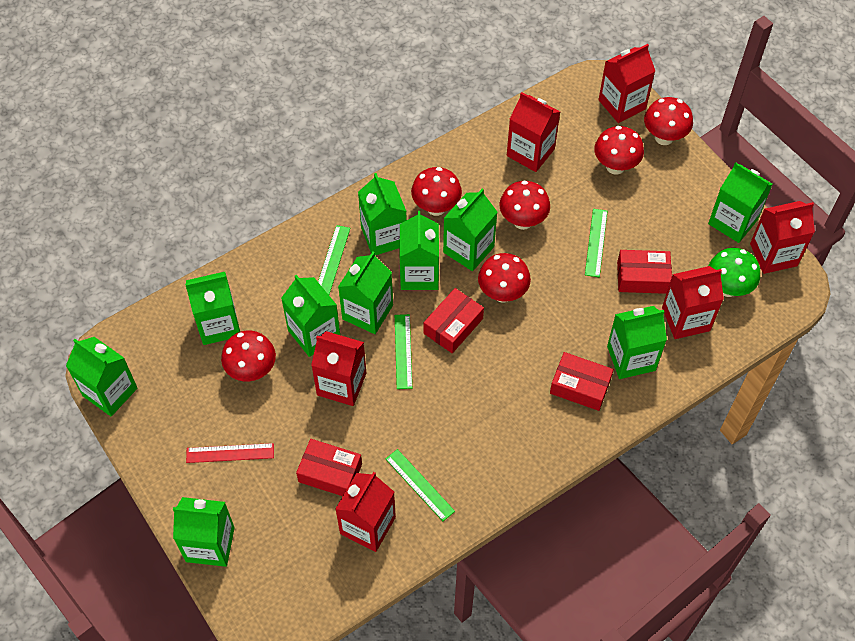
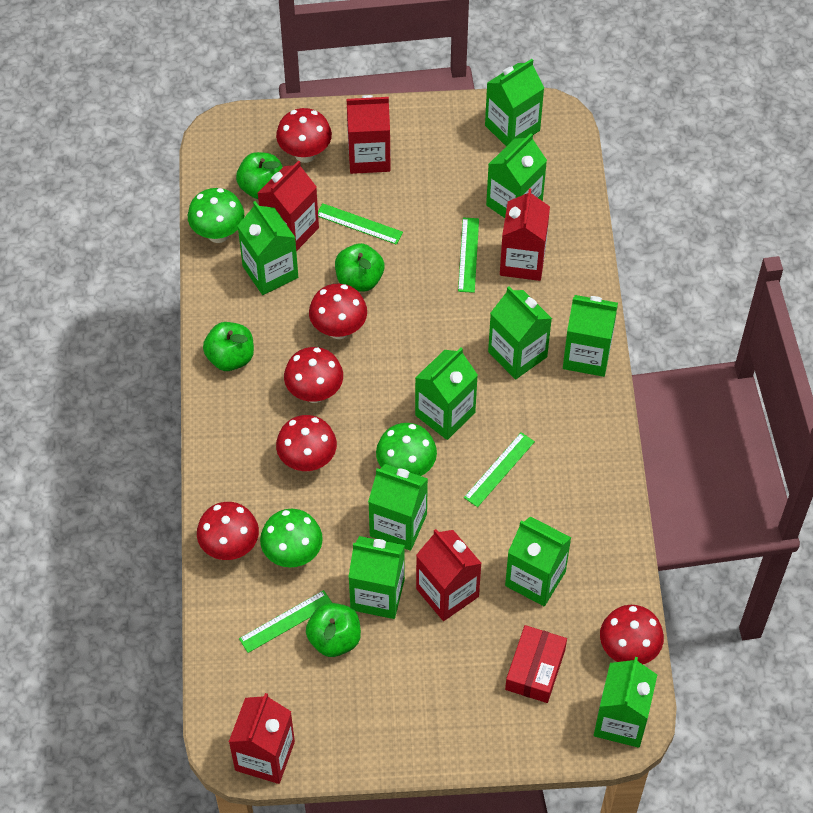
green apple: none = 0 -> [203,322,254,371] [236,152,283,199] [306,603,361,657] [335,243,385,292] = 4
green mushroom: [709,248,760,297] = 1 -> [188,188,244,243] [260,509,323,568] [376,423,437,476] = 3
red box: [296,439,362,496] [424,288,484,353] [550,352,614,411] [617,250,672,294] = 4 -> [505,625,567,703] = 1
red carton: [311,331,366,406] [335,472,396,552] [507,92,560,172] [598,44,655,123] [662,266,724,339] [750,201,815,274] = 6 -> [229,693,295,784] [258,160,319,251] [347,95,391,174] [416,529,482,621] [500,188,550,281] = 5
red ruler: [186,443,274,463] = 1 -> none = 0

